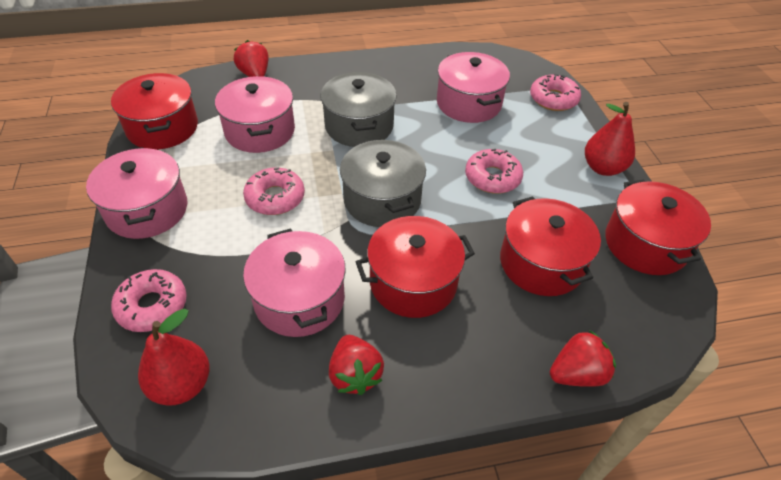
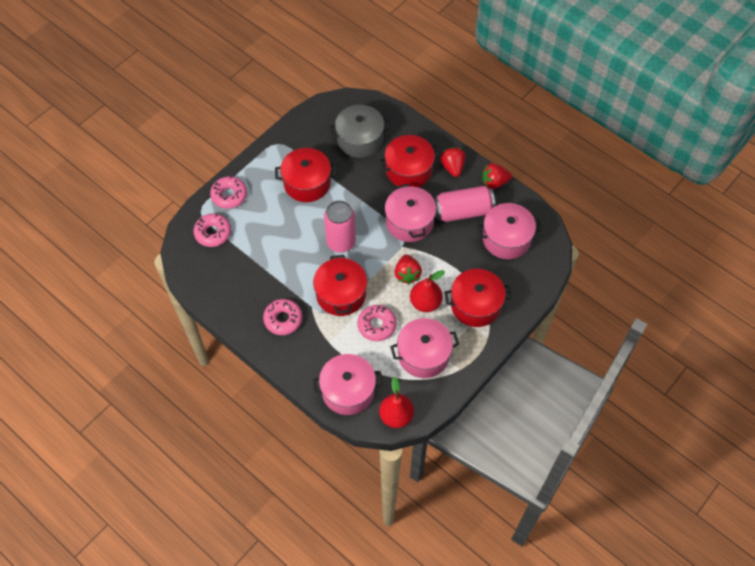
grey pot: [321,72,397,147] [340,139,426,227] = 2 -> [329,105,390,158] = 1
pink can: none = 0 -> [324,200,356,253] [433,186,495,222] = 2

